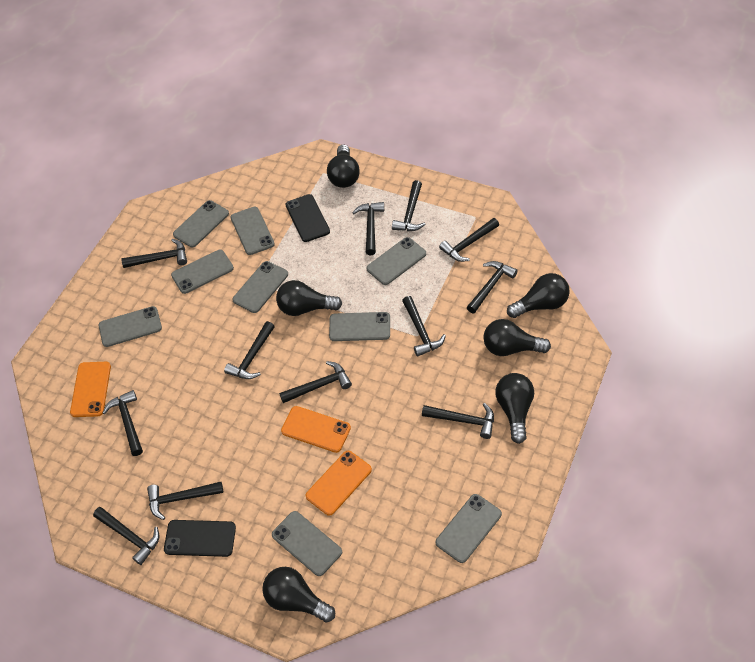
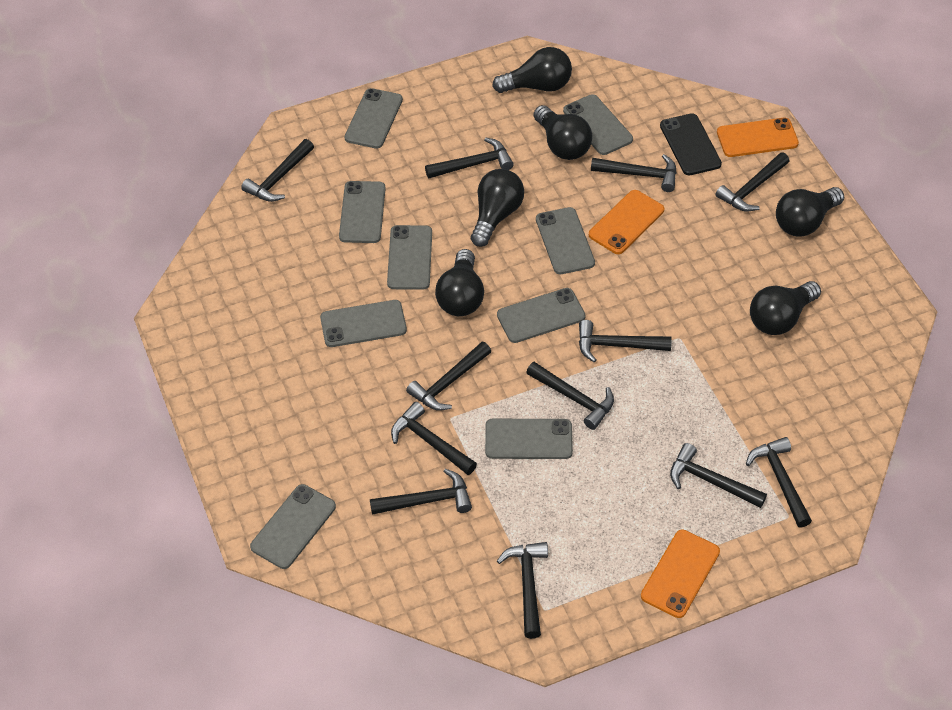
black phone: [164,520,236,557] [285,194,330,242] = 2 -> [660,113,722,175] = 1

